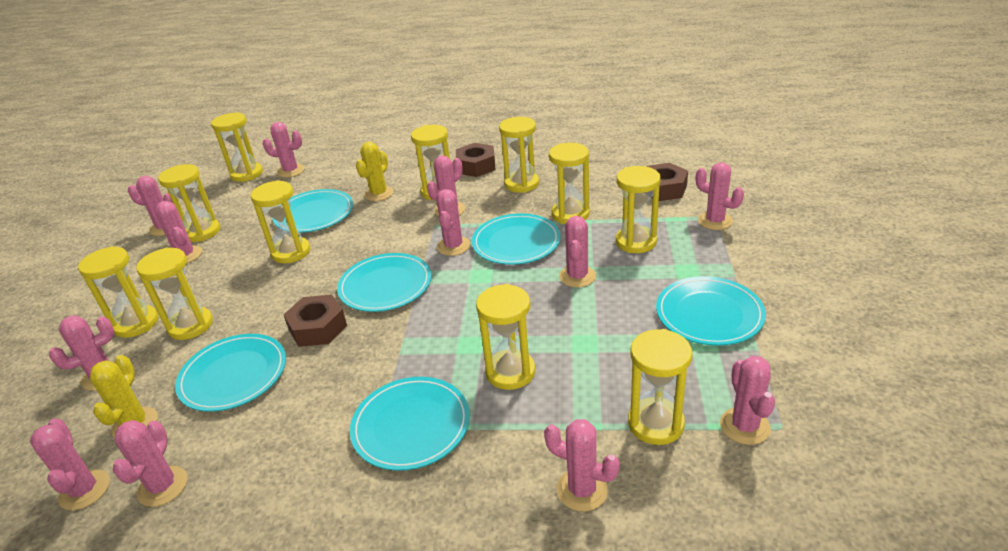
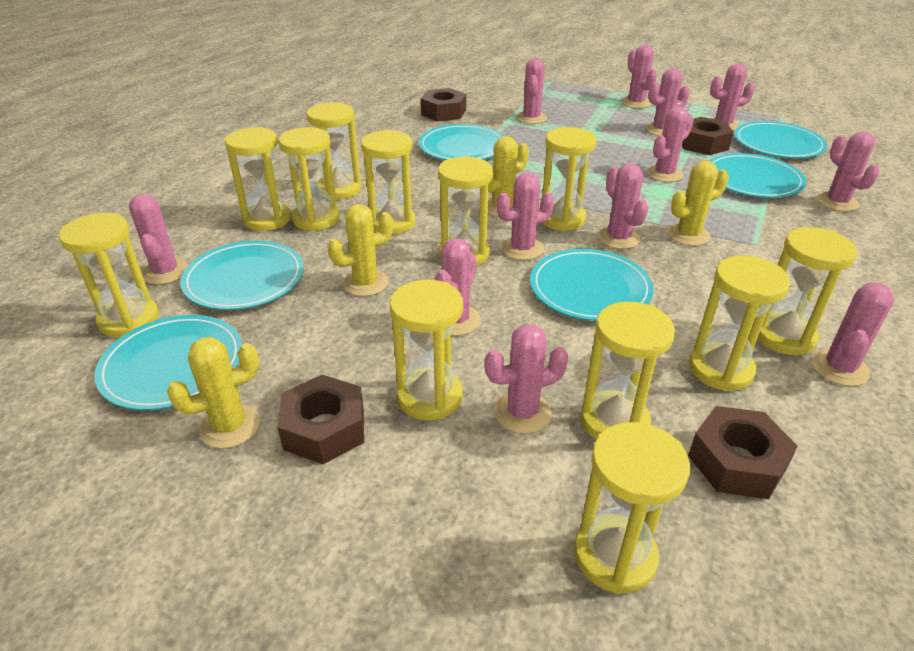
brown nut: [283,294,347,347] [456,143,496,177] [646,163,688,201] = 3 -> [278,375,364,464] [421,88,466,122] [682,117,734,155] [688,406,798,499] = 4
yellow cactus: [90,355,158,438] [356,142,394,201] = 2 -> [167,337,260,449] [327,204,393,296] [488,136,529,217] [668,161,729,246] = 4
yellow hourglass: [78,246,158,338] [136,247,213,340] [158,164,220,242] [211,112,263,182] [251,180,310,263] [411,125,450,200] [476,284,535,390] [499,117,539,193] [549,143,590,224] [616,166,661,253] [628,329,692,445] = 11 -> [59,213,159,338] [225,127,291,231] [278,127,340,231] [306,103,361,199] [361,130,416,235] [390,280,463,420] [438,156,493,266] [542,127,597,231] [574,422,690,594] [581,302,675,440] [689,256,790,391] [757,227,857,356] = 12

